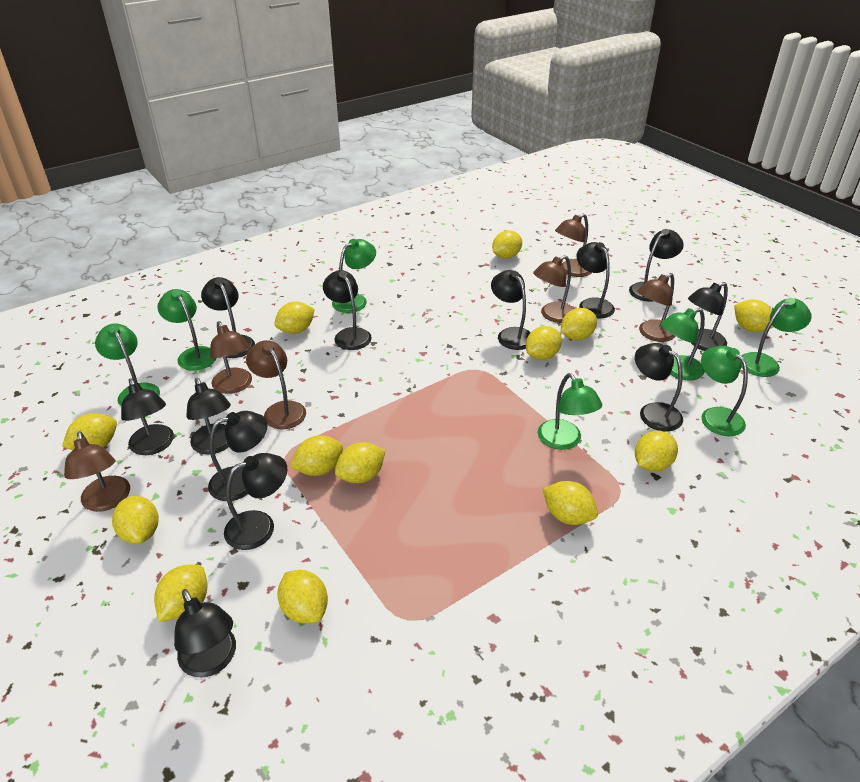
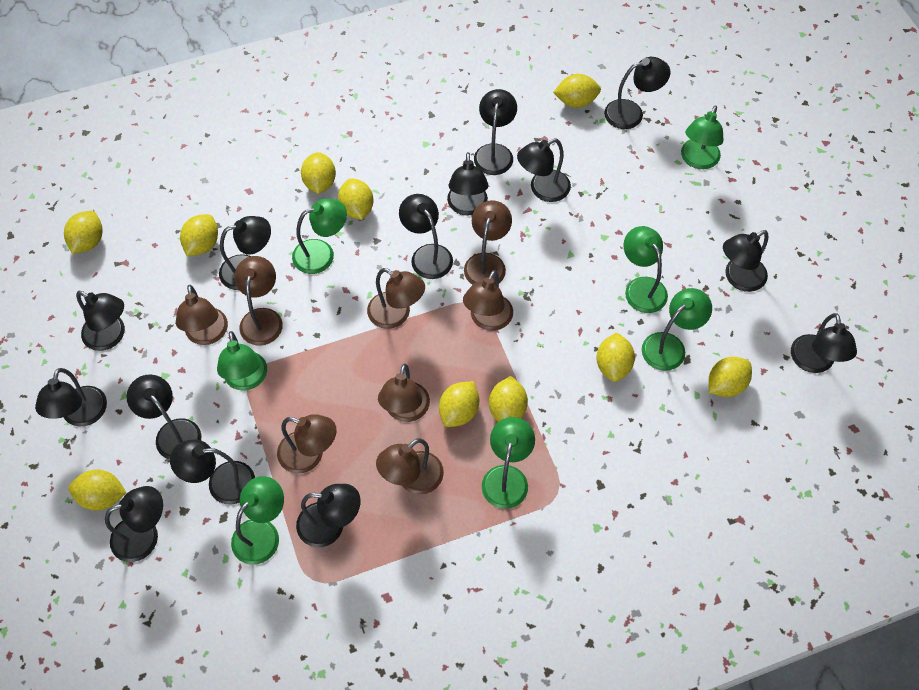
black lamp: [121,379,174,455] [174,589,236,677] [186,378,231,454] [201,277,255,358] [208,411,268,501] [224,453,287,550] [323,270,372,350] [491,270,531,350] [576,242,615,318] [629,229,684,302] [635,343,683,432] [688,282,728,351] = 12 -> [35,368,107,426] [76,291,125,351] [105,486,163,562] [127,375,202,460] [170,440,255,505] [219,216,271,290] [296,484,361,547] [399,194,453,279] [447,152,488,216] [474,89,517,175] [517,138,571,202] [604,57,670,129] [723,230,769,292] [791,313,857,373] = 14
brown lamp: [64,431,130,512] [210,321,252,394] [246,340,306,429] [533,255,574,323] [555,213,592,277] [637,273,676,342] = 6 -> [176,285,228,345] [234,256,283,346] [277,414,337,474] [367,268,425,329] [376,438,444,494] [378,363,430,422] [463,270,513,331] [464,200,512,285] = 8
yellow lemon: [62,413,117,450] [112,496,159,544] [154,564,207,621] [274,302,315,334] [277,570,328,624] [290,435,343,476] [335,442,385,483] [492,230,522,259] [526,326,562,360] [543,481,598,525] [561,308,597,340] [635,431,678,472] [734,299,774,332] = 13 -> [64,211,102,254] [68,469,126,511] [180,214,218,256] [301,152,336,194] [338,178,373,220] [439,381,479,427] [489,376,528,422] [553,74,601,108] [596,332,635,382] [708,357,752,397] = 10

